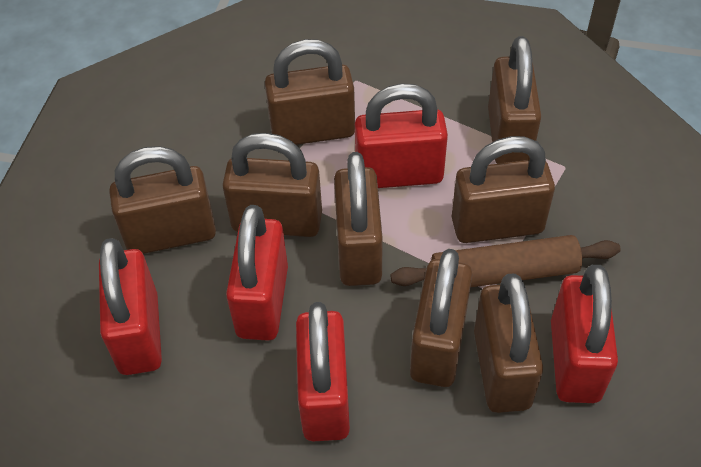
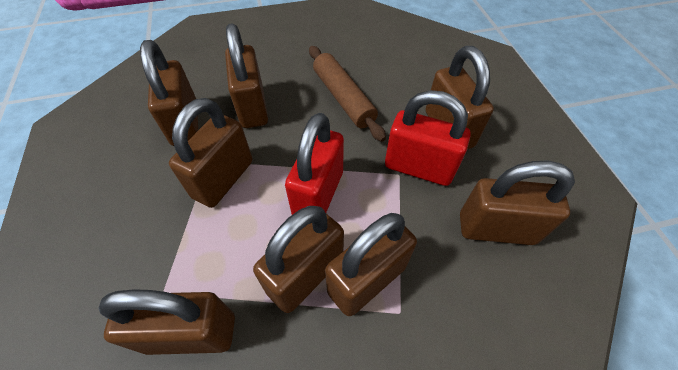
red padlock: [99,238,162,375] [226,205,288,341] [296,302,350,442] [355,83,448,188] [551,265,618,403] = 5 -> [285,113,344,215] [385,90,471,186] = 2

